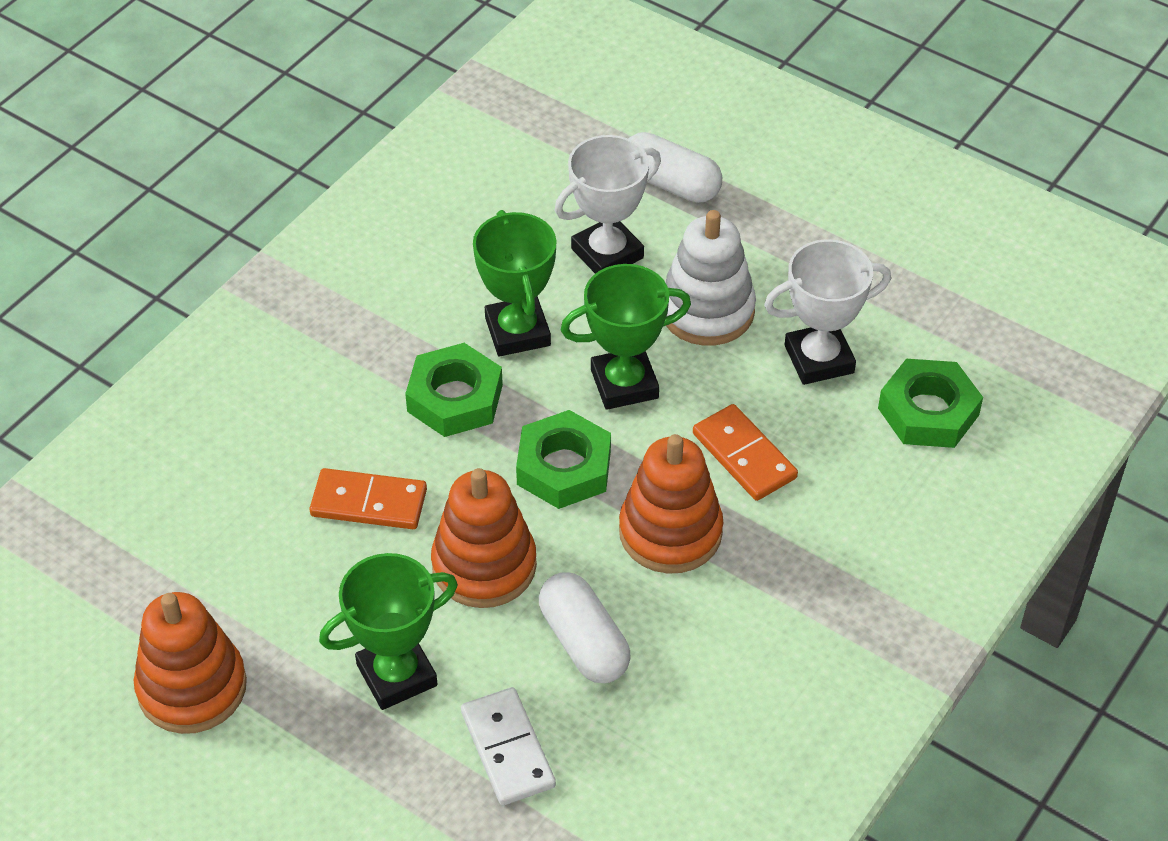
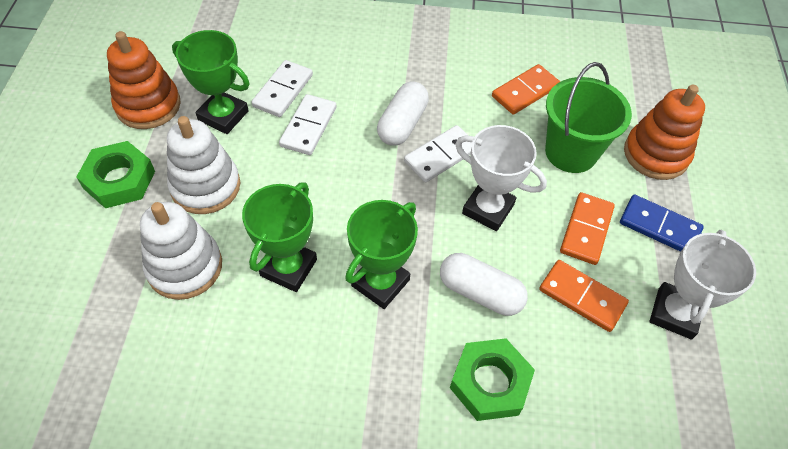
blue domino: none = 0 -> [620,194,704,252] = 1
green bucket: none = 0 -> [545,62,632,173] = 1
green nut: [405,343,503,437] [516,410,611,509] [878,359,983,448] = 3 -> [76,141,155,208] [450,338,535,421] = 2
orange domino: [309,468,427,529] [693,404,798,501] = 2 -> [492,64,560,115] [539,260,629,332] [560,192,615,265] = 3
orange stacking toy: [134,592,247,734] [431,468,537,608] [619,434,723,574] = 3 -> [107,31,181,129] [624,85,705,180] = 2
white domino: [461,687,556,805] = 1 -> [251,60,313,117] [279,94,336,155] [404,125,472,182] = 3
white stacking toy: [665,210,756,346] = 1 -> [140,202,222,300] [167,116,240,214] = 2

